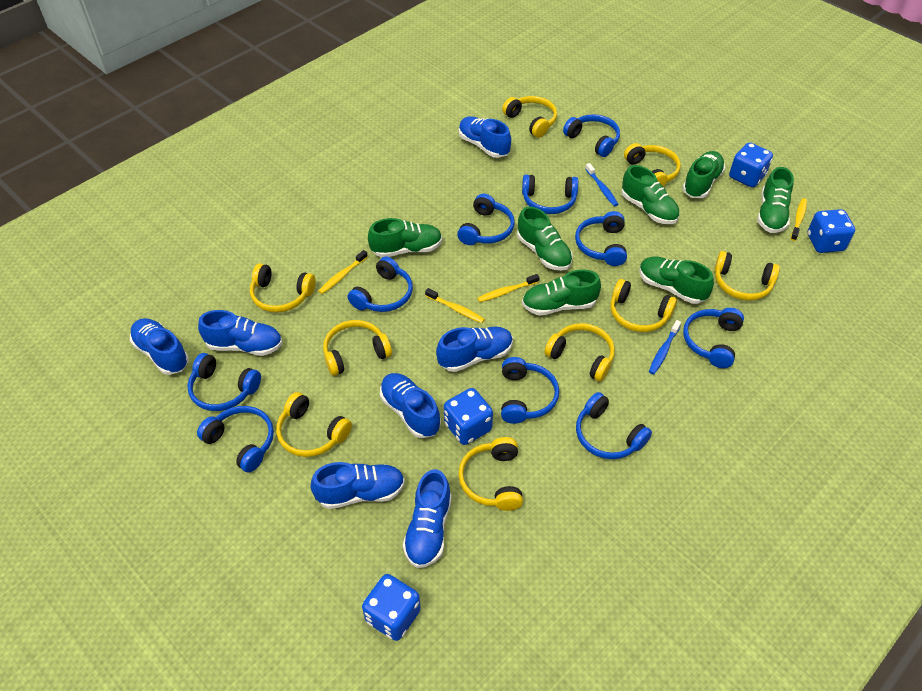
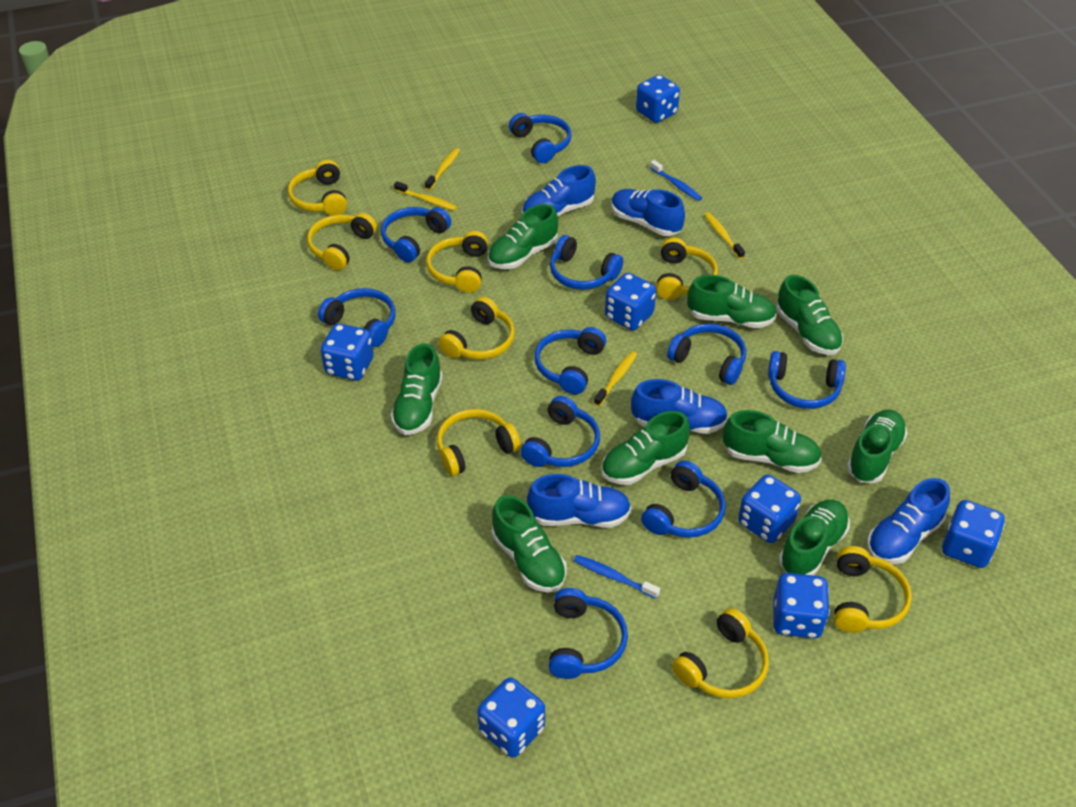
blue dice: [362,574,421,641] [444,388,493,445] [729,143,773,188] [807,209,855,253] = 4 -> [321,323,374,381] [477,678,545,758] [605,273,656,331] [636,75,680,123] [738,474,801,543] [773,573,830,638] [942,500,1005,568] = 7
blue shoe: [130,318,189,375] [198,310,282,356] [310,462,405,509] [380,373,441,438] [403,469,452,568] [436,327,513,372] [459,116,511,158] = 7 -> [522,165,596,216] [527,474,631,528] [611,189,685,236] [631,379,728,434] [867,478,950,564] = 5
green shoe: [368,218,442,257] [517,207,573,271] [522,269,601,316] [622,165,680,224] [639,256,714,304] [682,151,725,198] [757,167,794,233] = 7 -> [391,343,443,435] [488,204,558,269] [492,495,567,593] [601,411,690,485] [687,275,777,328] [723,410,822,473] [776,275,843,355] [779,500,850,576] [847,409,907,483] = 9
yellow headphones: [250,263,316,313] [276,392,352,457] [323,320,392,376] [458,437,523,511] [502,96,557,138] [545,323,615,381] [610,279,677,332] [624,143,681,187] [714,251,780,301] = 9 -> [288,160,347,215] [307,213,377,271] [426,231,488,293] [437,409,521,476] [439,297,515,360] [656,238,718,300] [672,608,769,698] [834,546,912,633] = 8

